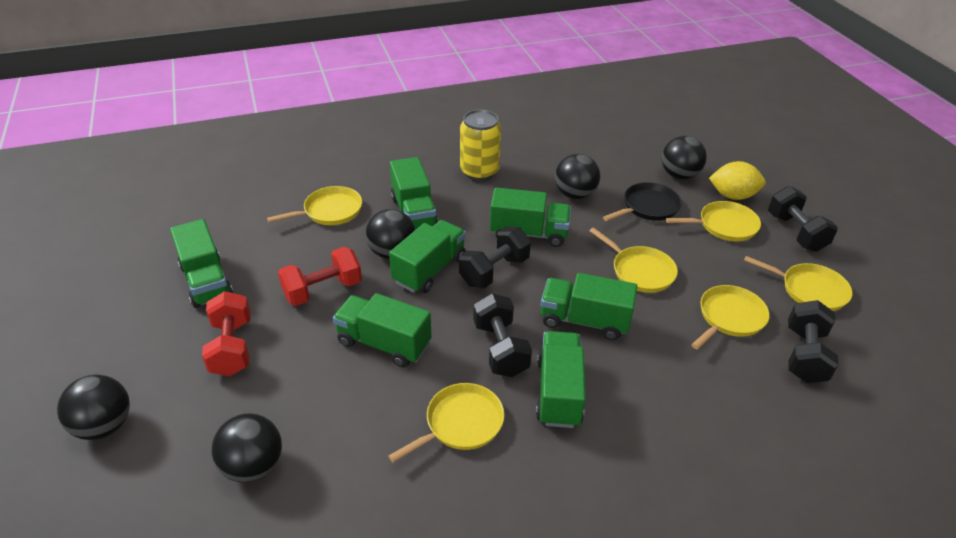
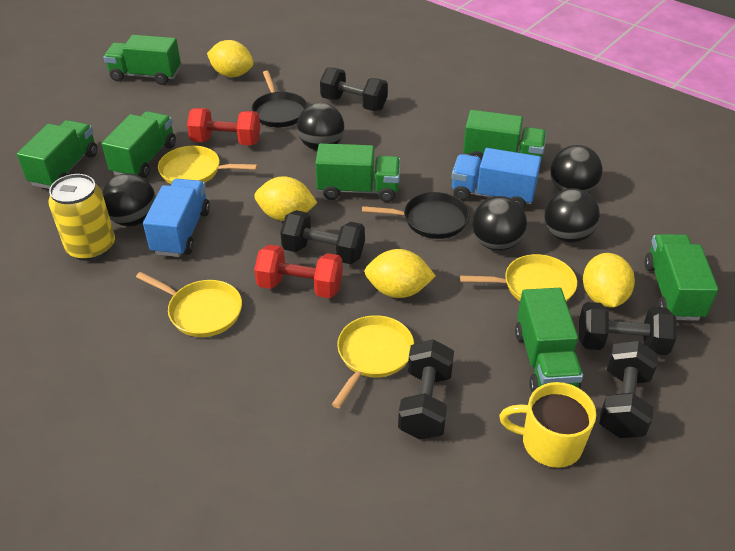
black dumbbell: [459,227,531,288] [473,293,532,377] [768,186,838,252] [788,300,839,383] = 4 -> [280,210,365,264] [320,67,388,111] [398,339,454,440] [579,302,677,355] [599,340,658,438] = 5
black pan: [603,182,682,221] = 1 -> [252,71,308,127] [362,192,470,239] = 2
blue truck: none = 0 -> [143,179,210,257] [451,148,541,208] = 2
yellow lemon: [709,161,766,200] = 1 -> [207,40,254,77] [254,176,317,221] [364,249,436,298] [583,253,635,307] = 4
yellow mug: none = 0 -> [499,382,596,468] = 1
yellow pan: [267,186,362,225] [388,383,504,462] [589,227,678,293] [666,201,761,241] [691,285,770,350] [744,256,853,311] = 6 -> [136,272,242,337] [158,146,257,184] [332,315,414,408] [460,254,577,302] = 4

